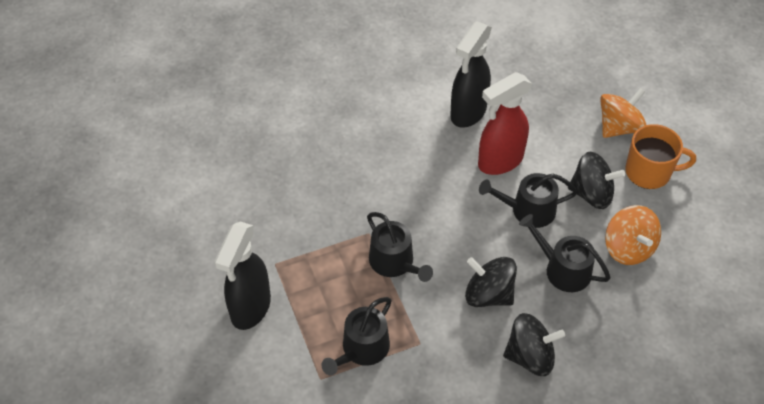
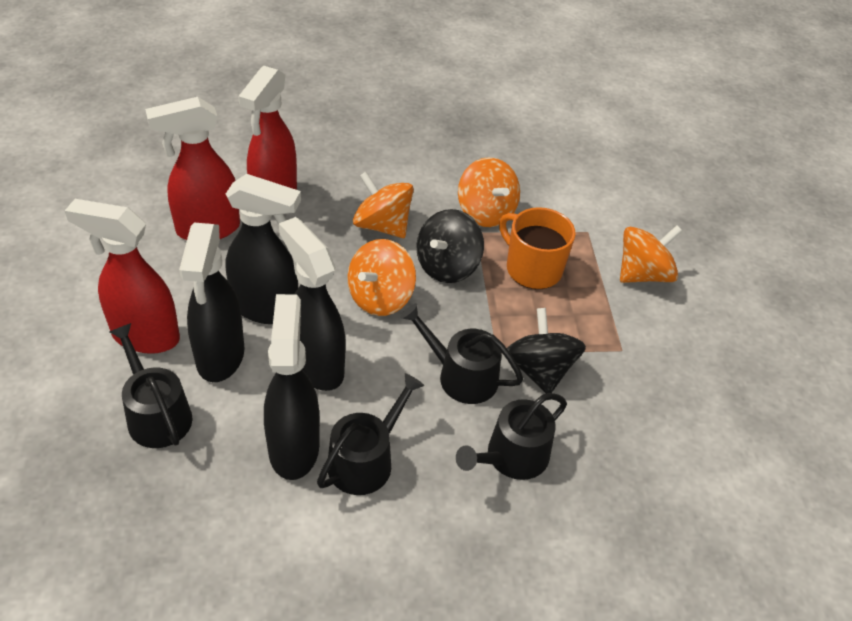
black spinning top: [465,257,517,307] [503,313,565,376] [568,152,625,209] = 3 -> [417,209,484,283] [507,308,586,394] = 2
black spray bottle: [214,222,271,330] [450,21,492,128] = 2 -> [179,223,244,382] [226,174,301,324] [264,294,320,480] [279,217,346,391] = 4
orange spinning top: [600,88,646,138] [605,205,661,265] = 2 -> [347,239,416,316] [353,172,414,238] [458,157,520,227] [620,225,682,283] = 4
red spray bottle: [478,72,532,175] = 1 -> [65,199,180,354] [145,97,240,240] [238,66,297,190] = 3

